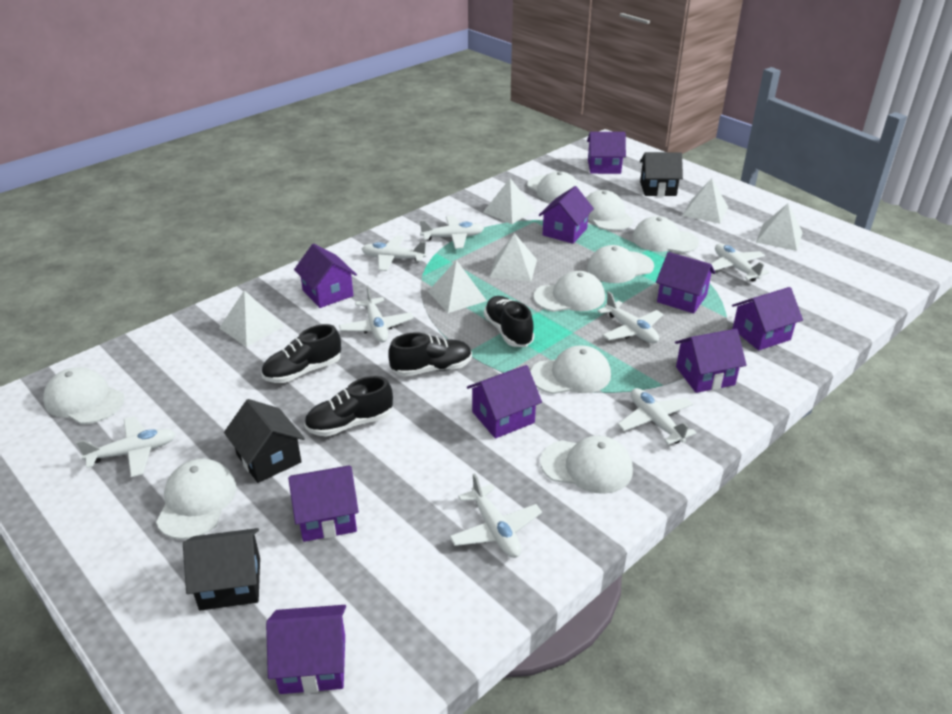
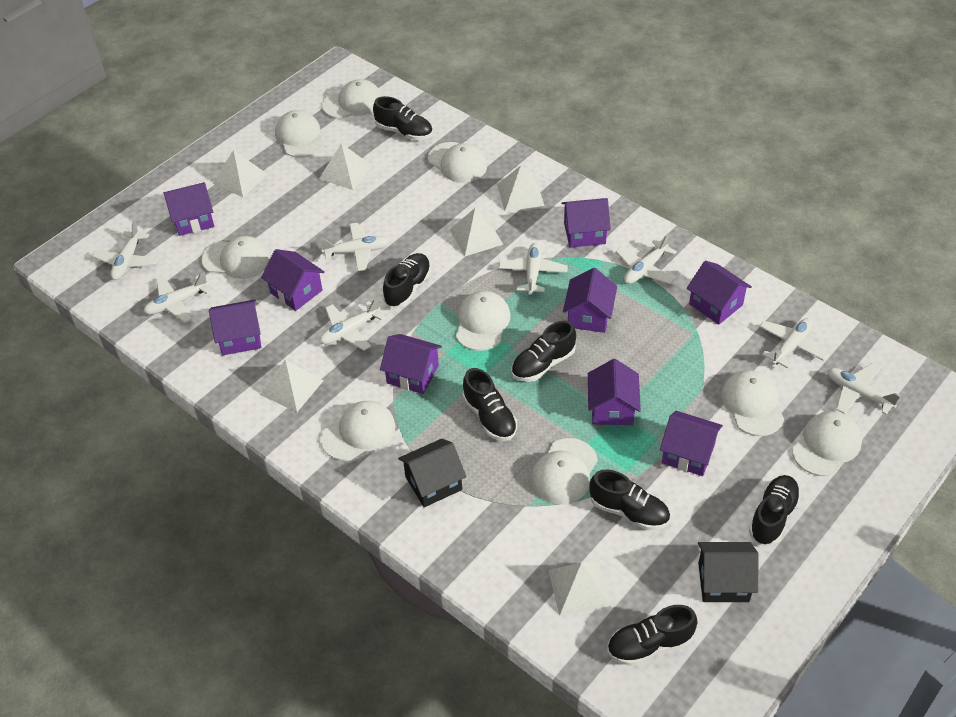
black house: [183,528,260,611] [224,399,305,483] [640,152,683,196] = 3 -> [398,439,466,507] [698,542,759,602] = 2
black shoe: [261,324,341,383] [304,376,393,437] [388,333,472,377] [484,296,534,347] = 4 -> [373,96,433,140] [383,253,431,308] [462,368,517,441] [511,320,576,382] [589,469,670,530] [607,605,698,666] [749,475,801,545] = 7

